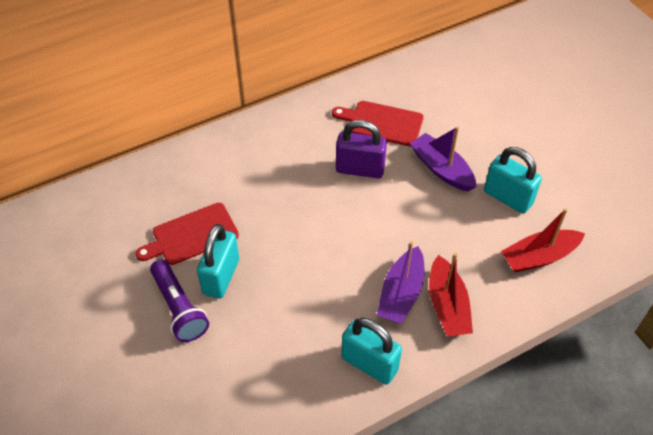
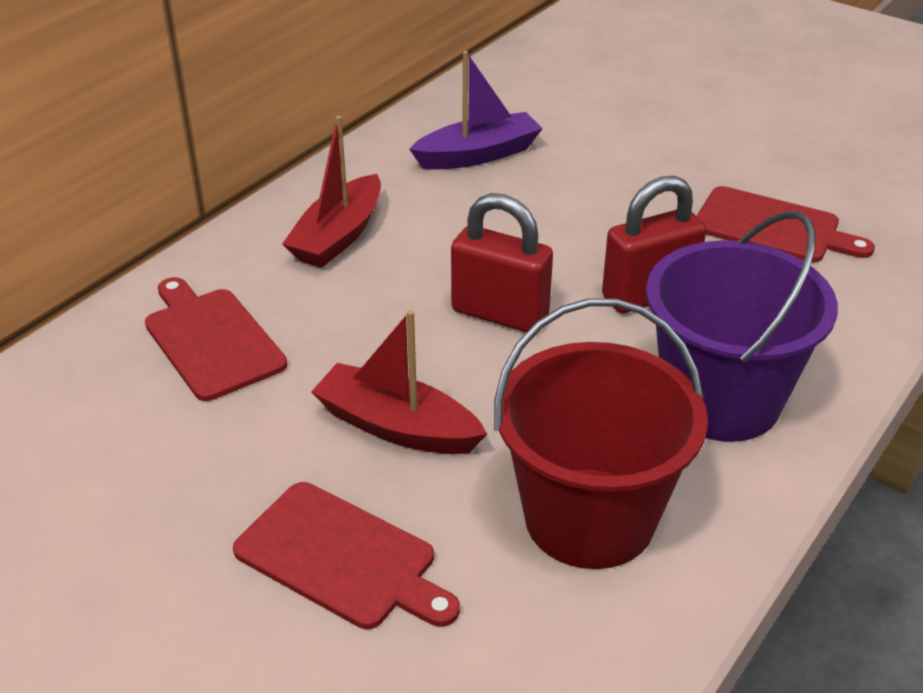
purple boat: [377,241,425,324] [410,126,476,191] = 2 -> [409,51,543,170] = 1
purple bucket: none = 0 -> [646,211,838,442] = 1
purple flashlight: [150,259,209,342] = 1 -> none = 0
purple padlock: [336,120,387,178] = 1 -> none = 0
red bucket: none = 0 -> [494,298,708,569] = 1
red cutting board: [135,203,239,265] [332,101,423,146] = 2 -> [145,277,287,401] [233,482,460,629] [697,186,875,262] = 3
red padlock: none = 0 -> [451,193,553,332] [602,176,706,313] = 2
turquoise padlock: [197,224,239,299] [341,318,402,385] [484,147,542,214] = 3 -> none = 0

